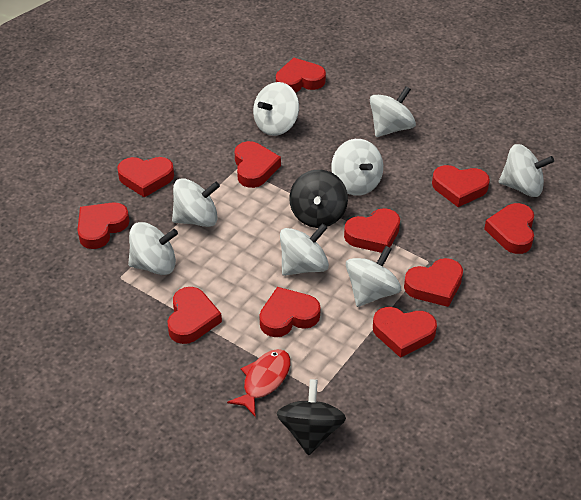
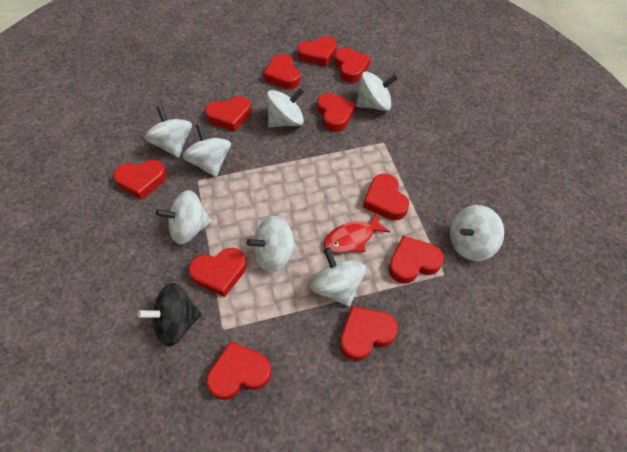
black spinning top: [277,379,346,455] [289,169,348,228] = 2 -> [137,283,202,346] = 1

